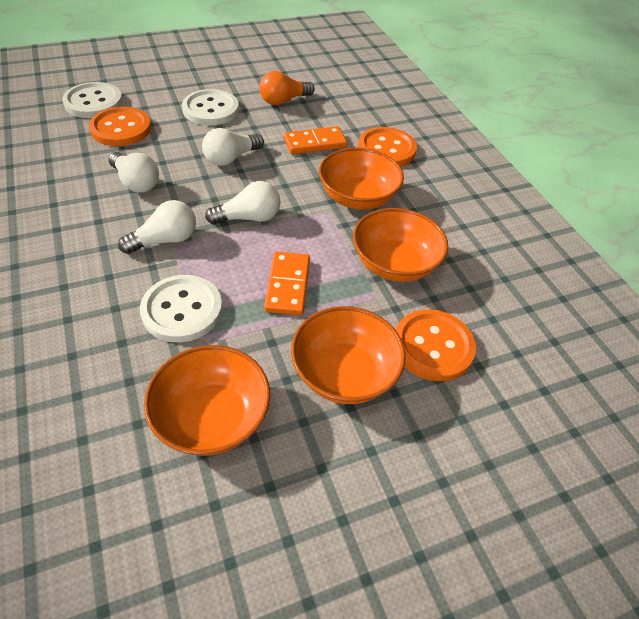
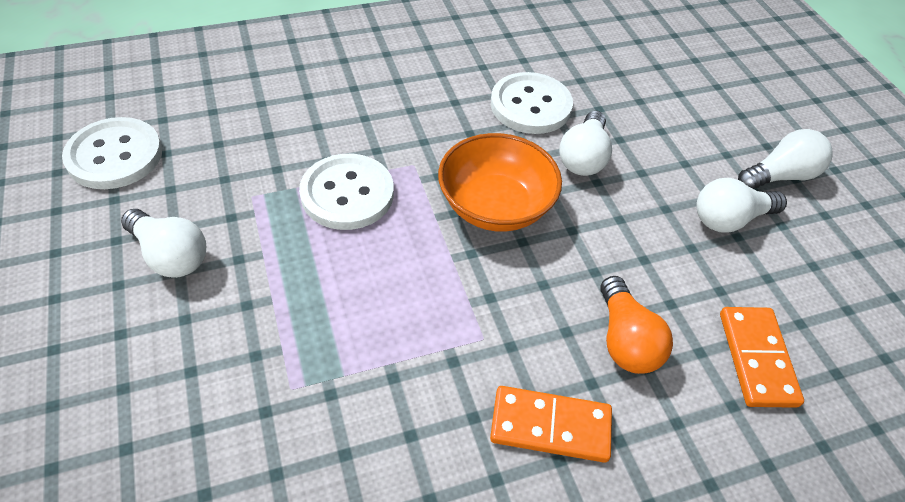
orange bowl: [144,345,270,456] [291,306,406,404] [319,147,404,210] [353,208,448,282] = 4 -> [438,133,562,232] = 1
orange button: [89,107,151,146] [358,127,417,166] [396,309,476,381] = 3 -> none = 0

